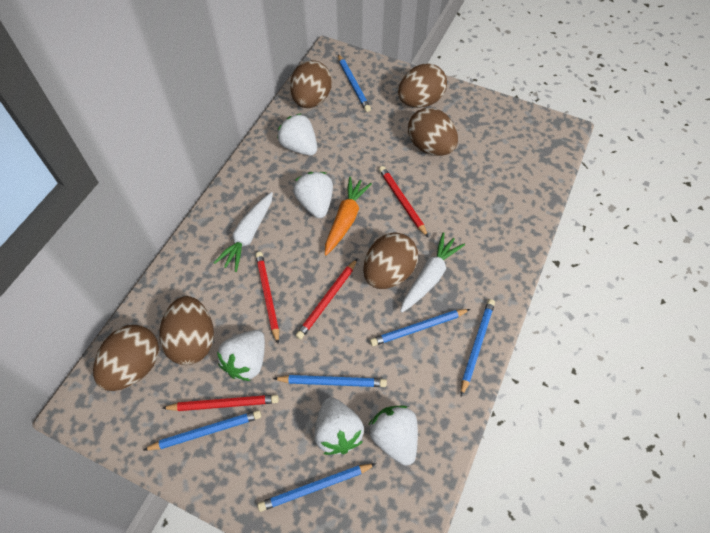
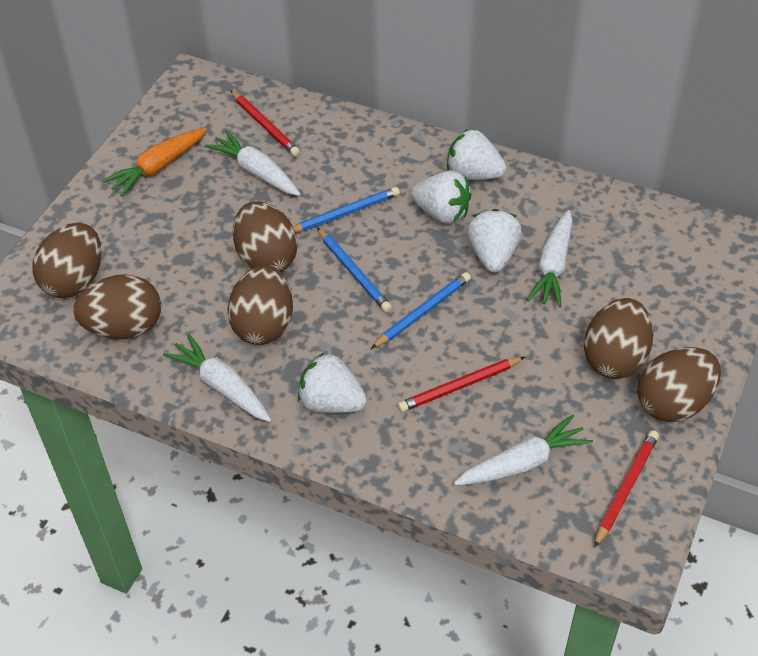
blue pencil: [143,410,261,450] [257,463,376,512] [273,375,387,387] [338,54,371,112] [370,309,470,346] [461,299,495,396] = 6 -> [293,187,400,232] [317,227,392,312] [371,272,471,349] = 3
red pencil: [162,395,279,411] [256,252,279,344] [296,258,358,339] [379,166,429,238] = 4 -> [230,90,300,156] [398,357,525,412] [594,430,659,548] = 3
white carrot: [214,192,273,272] [400,232,465,313] = 2 -> [163,334,271,422] [205,130,300,196] [454,414,593,485] [527,210,573,308] = 4
white strawberry: [217,330,265,381] [277,113,317,156] [293,172,333,218] [314,397,364,455] [369,405,418,466] = 5 -> [298,352,367,413] [411,170,471,224] [447,129,506,180] [467,209,522,273] = 4

